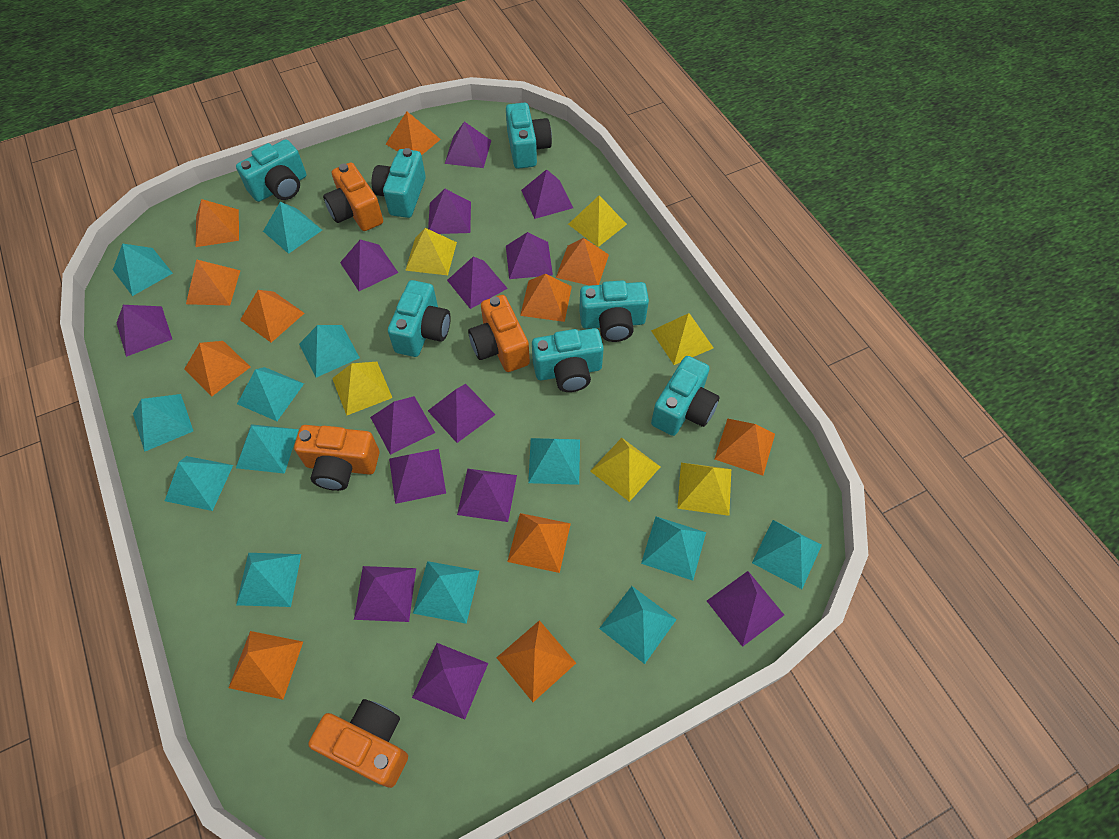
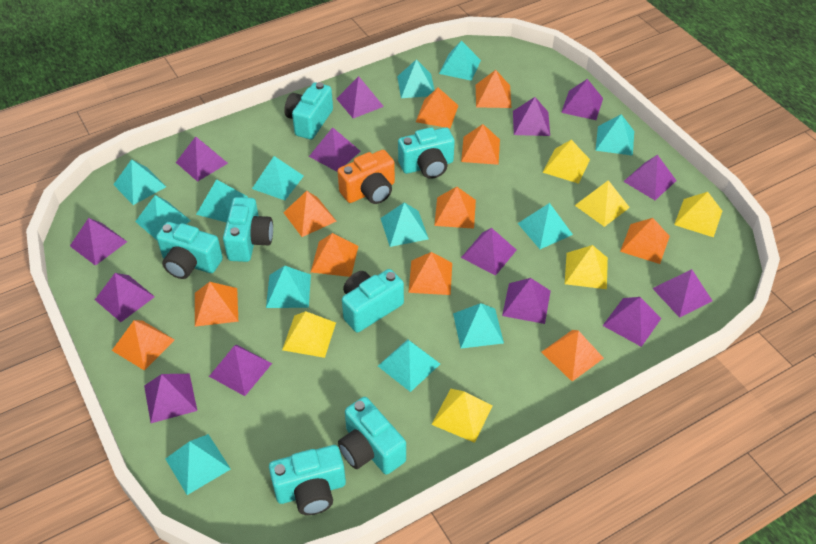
orange camera: [294,425,379,491] [308,699,408,788] [323,163,383,231] [468,295,530,372] = 4 -> [337,150,395,204] = 1

